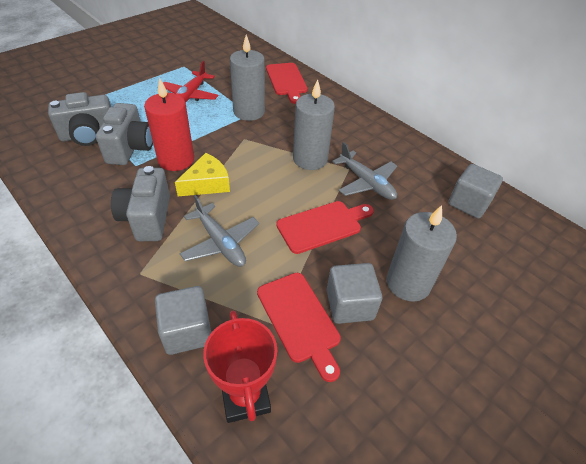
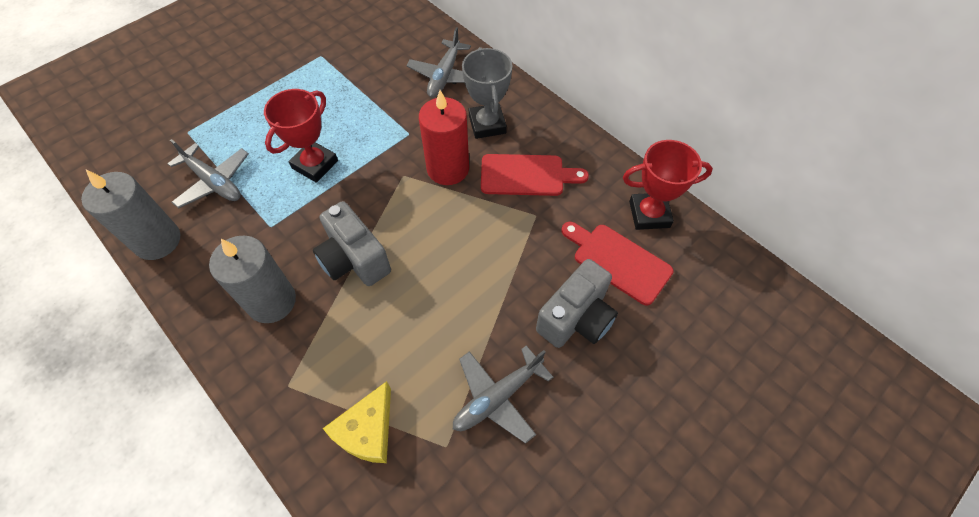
grey camera: [48,92,111,146] [96,103,153,165] [111,166,170,241] = 3 -> [313,201,391,286] [536,259,618,348] = 2
grey candle: [230,34,265,121] [293,79,335,170] [386,205,457,302] = 3 -> [81,170,180,260] [209,236,296,323] = 2
grey cube: [155,286,211,355] [327,263,382,324] [448,164,503,218] = 3 -> none = 0
grey plane: [179,195,259,267] [332,142,397,200] = 2 -> [167,139,249,208] [406,27,471,98] [453,346,553,444] = 3
grey trophy: none = 0 -> [462,47,513,139] = 1
red cutting board: [257,273,341,382] [266,63,308,104] [276,201,374,254] = 3 -> [481,154,589,196] [561,222,674,305] = 2
red plane: [163,61,218,103] = 1 -> none = 0
red trophy: [203,310,277,423] = 1 -> [264,89,338,183] [623,140,713,230] = 2

